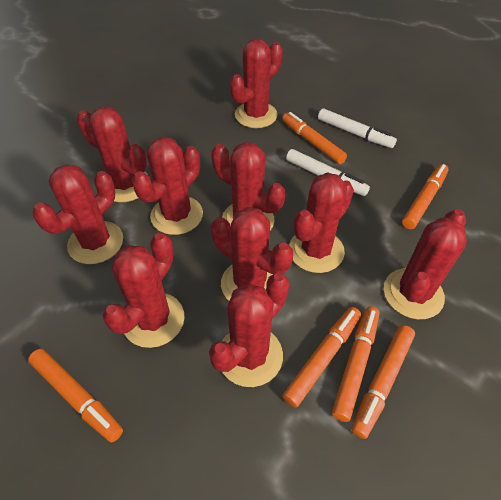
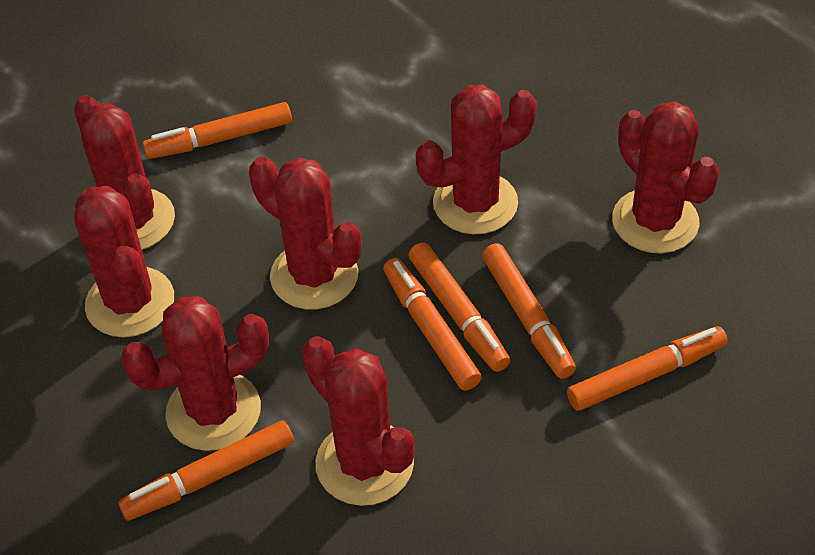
red cactus: [33,164,123,264] [77,107,148,202] [102,233,185,348] [132,137,203,235] [209,273,290,387] [211,142,285,230] [211,207,293,300] [230,39,283,128] [289,172,354,273] [384,209,467,319] = 10 -> [74,95,175,250] [75,186,174,337] [121,296,269,451] [249,156,362,309] [302,336,415,506] [416,85,537,235] [612,102,720,253] = 7
white marker: [286,149,370,196] [318,108,397,148] = 2 -> none = 0

